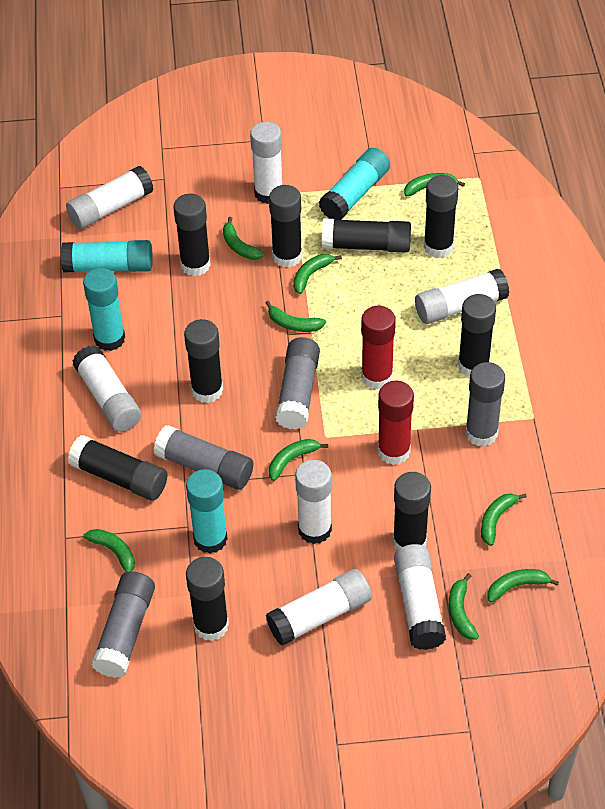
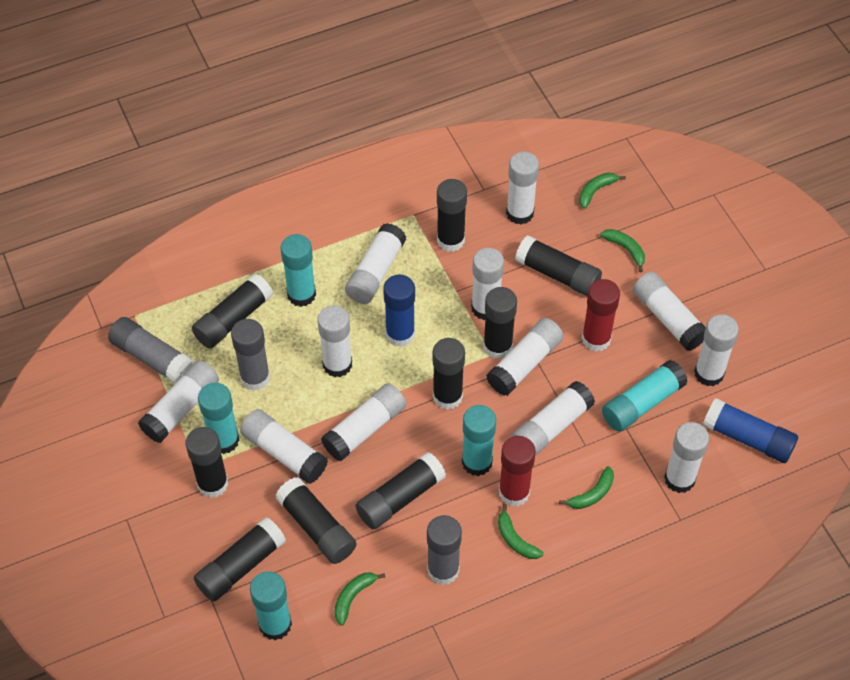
blue glue stick: none = 0 -> [383,275,415,347] [703,398,798,463] = 2
green banana: [83,529,135,572] [223,217,264,260] [265,301,326,332] [269,439,328,481] [293,254,342,294] [404,173,465,196] [449,573,479,639] [481,493,527,546] [487,569,559,603] = 9 -> [334,572,385,626] [498,504,544,559] [559,466,614,509] [579,173,626,209] [600,229,645,272] = 5
grey glue stick: [91,571,155,678] [154,425,253,490] [275,337,320,430] [465,362,505,447] = 4 -> [108,317,194,384] [231,319,270,391] [427,515,462,585] = 3
turquoise glue stick: [61,240,153,272] [83,268,125,351] [186,469,228,554] [319,148,390,220] = 4 -> [198,383,240,454] [250,571,292,640] [281,234,316,307] [462,405,496,476] [602,360,688,432] = 5
white glue stick: [66,166,154,229] [72,345,141,432] [250,122,282,204] [266,569,372,646] [295,460,332,544] [394,544,446,650] [415,269,509,324] = 7 -> [138,360,219,443] [240,409,328,484] [317,305,352,377] [321,383,406,461] [345,223,406,304] [471,248,504,320] [486,318,564,396] [506,152,539,225] [511,381,595,456] [633,272,706,351] [664,422,709,493] [694,314,739,386] = 12

